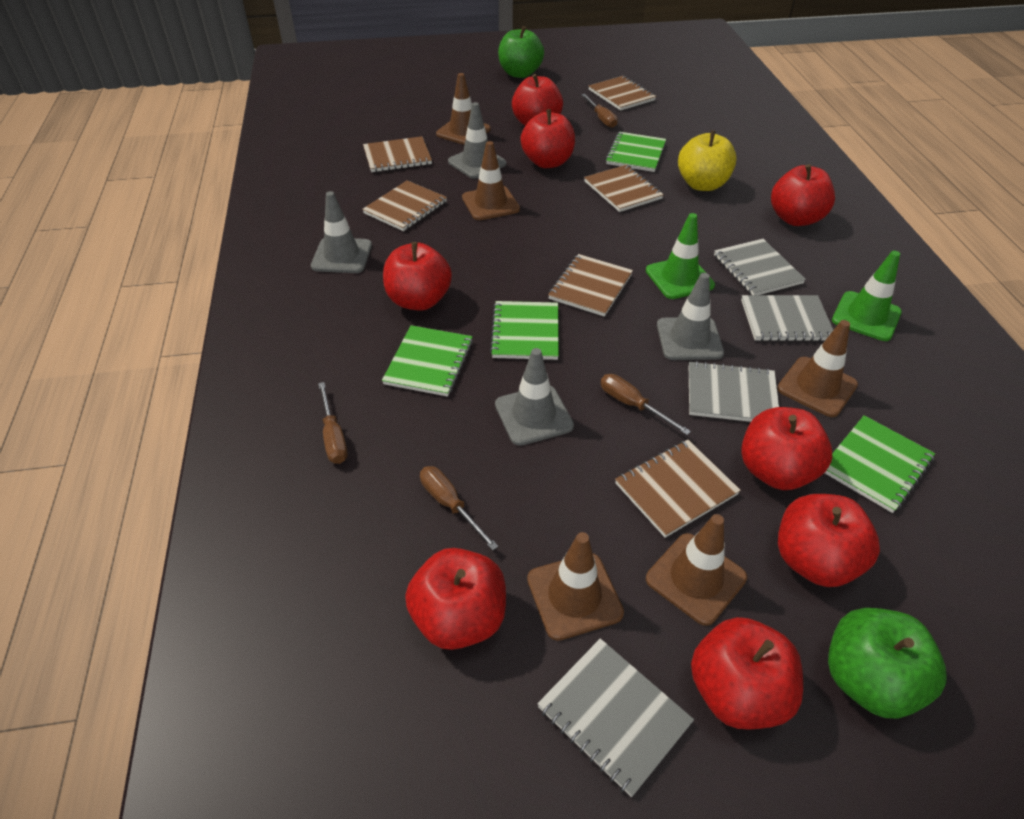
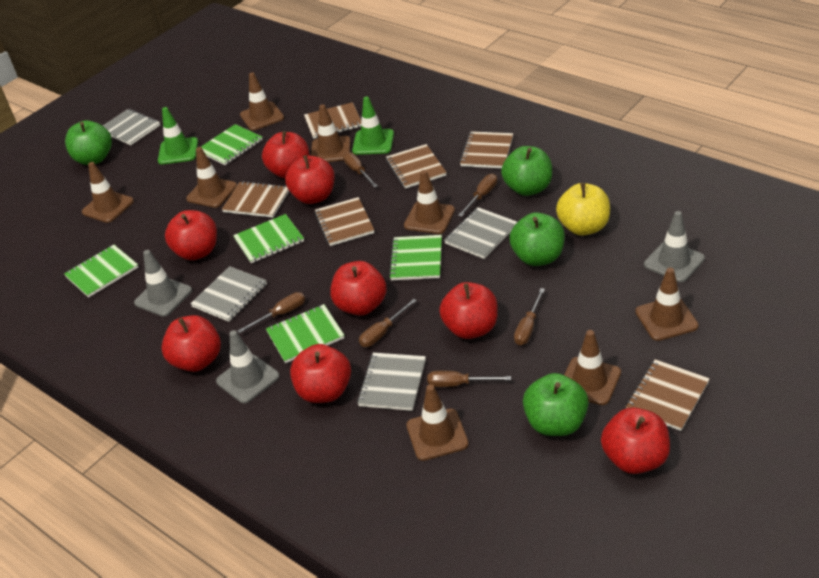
brown screwdriver: [318,382,348,464] [420,466,498,551] [581,94,618,128] [601,374,691,435] = 4 -> [237,292,305,333] [343,152,378,188] [359,299,417,347] [427,371,511,387] [458,174,497,217] [514,288,545,345] = 6
brown traffic cone: [436,73,491,145] [462,141,520,220] [527,532,624,641] [646,514,747,626] [777,320,858,417] = 5 -> [82,162,134,223] [186,147,237,208] [240,72,284,130] [311,104,351,162] [404,170,455,234] [406,385,469,461] [564,330,621,405] [635,268,699,341] = 8
green apple: [498,26,544,78] [828,608,947,718] = 2 -> [65,120,112,165] [501,146,552,196] [510,212,565,266] [523,373,589,436] = 4
green notebook: [382,325,473,397] [490,301,559,360] [606,132,666,172] [825,415,935,513] = 4 -> [64,245,138,298] [201,124,263,165] [233,214,304,263] [266,304,345,363] [389,235,442,280] = 5
grey traffic cone: [311,191,372,273] [448,102,506,179] [495,348,574,446] [657,273,724,360] = 4 -> [134,250,192,317] [216,330,280,403] [644,211,705,282] = 3

